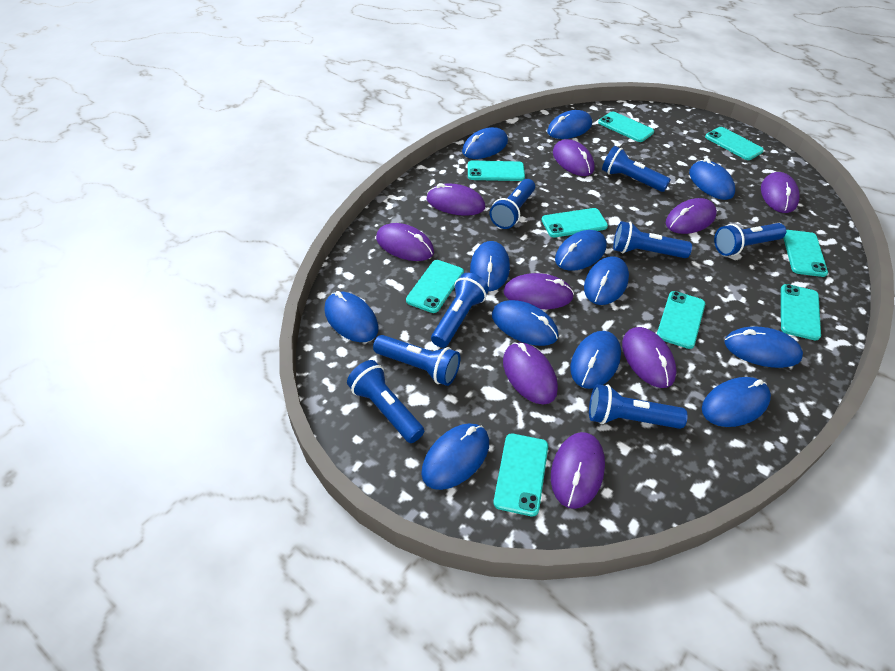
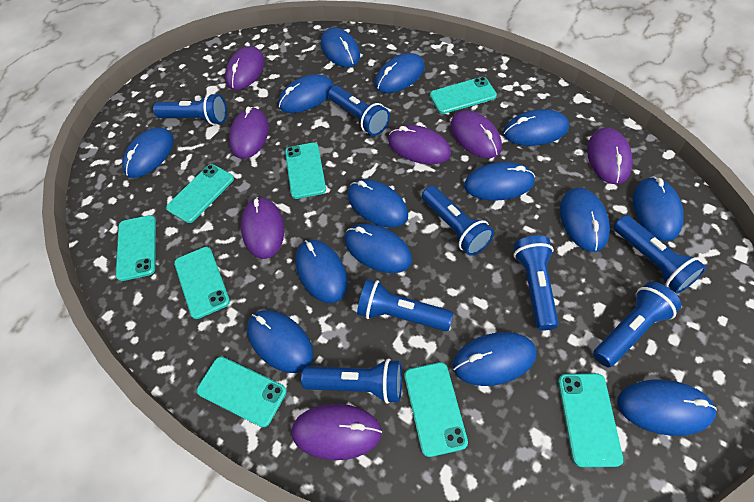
blue mouse: [324,291,379,342] [421,423,489,490] [462,127,508,159] [470,241,510,291] [492,300,559,346] [547,110,592,139] [555,230,606,271] [570,331,621,389] [584,256,629,305] [689,158,735,200] [702,377,771,427] [724,327,803,368] = 12 -> [122,127,174,178] [247,310,313,373] [278,74,334,113] [296,240,348,303] [321,27,360,67] [345,223,412,273] [348,179,408,227] [375,53,425,93] [453,332,537,386] [464,162,535,201] [503,109,569,146] [560,188,610,252] [617,380,717,436] [633,177,684,241] = 14
purple mouse: [376,223,434,261] [427,183,485,216] [503,342,558,404] [504,273,574,309] [551,432,605,509] [553,139,595,176] [622,327,676,388] [666,198,717,234] [761,172,800,213] = 9 -> [225,46,264,90] [229,107,269,159] [241,197,285,259] [291,404,382,460] [388,125,451,164] [450,110,502,158] [587,128,633,184] = 7
turquoise phone: [406,260,464,313] [468,160,525,181] [493,434,548,516] [541,208,608,237] [598,111,654,142] [657,291,705,349] [705,127,764,160] [781,284,821,340] [783,230,828,277] = 9 -> [116,215,156,281] [166,164,234,223] [174,247,230,319] [197,357,287,427] [285,143,326,199] [404,362,468,457] [430,77,497,114] [558,373,623,467] = 8

